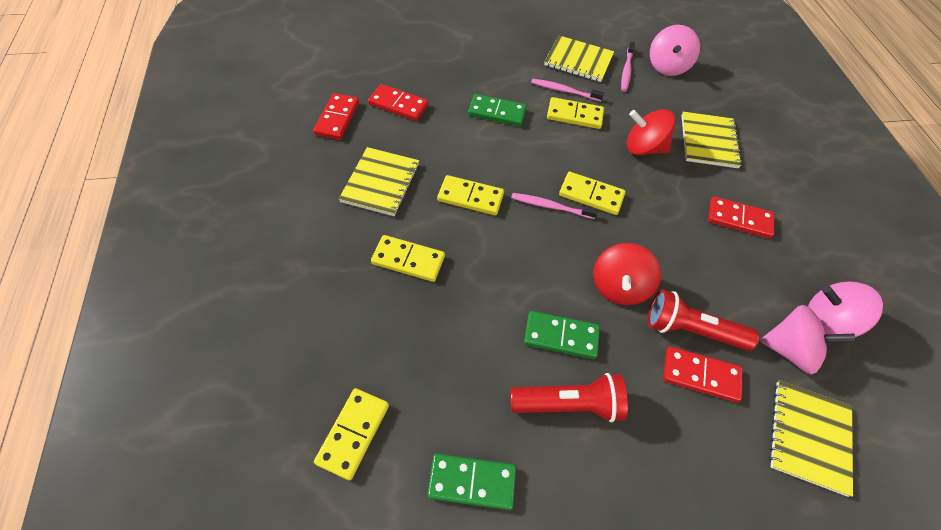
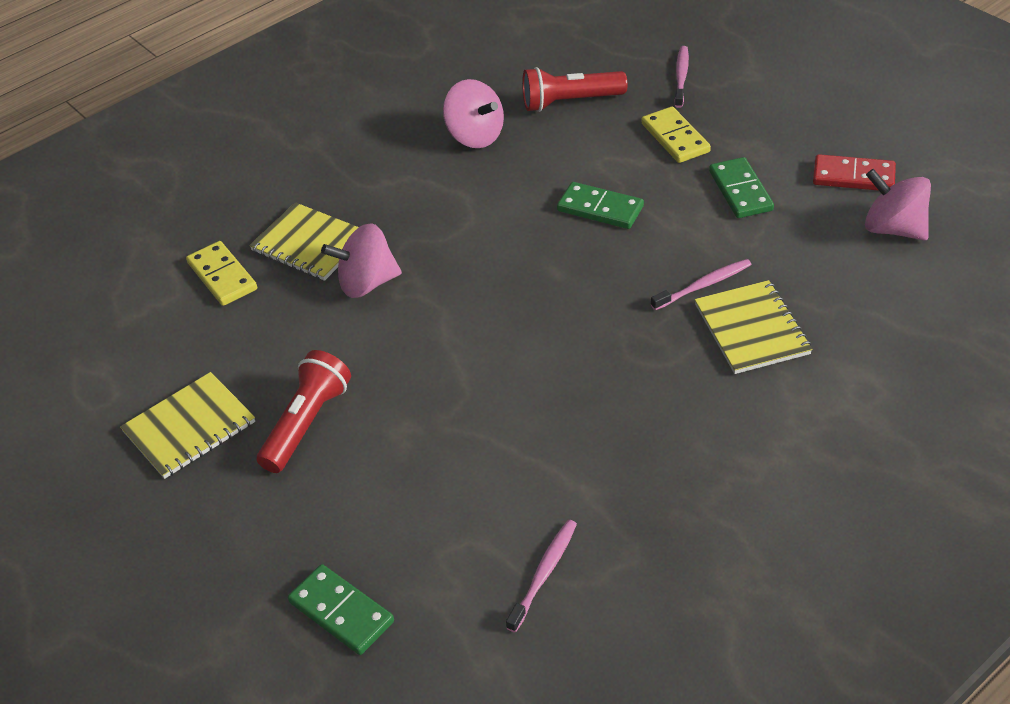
red domino: [313,93,359,140] [368,84,429,121] [663,346,743,402] [708,196,774,238] = 4 -> [813,154,896,191] = 1
red spinning top: [593,243,661,305] [627,109,676,155] = 2 -> none = 0
yellow domino: [314,388,389,481] [371,235,445,282] [437,175,504,215] [547,97,604,129] [559,171,626,215] = 5 -> [186,241,257,306] [642,106,711,163] = 2
yellow notebook: [339,147,419,216] [544,35,614,82] [681,112,742,168] [769,380,853,497] = 4 -> [120,372,255,479] [249,202,359,281] [695,280,813,374] = 3

